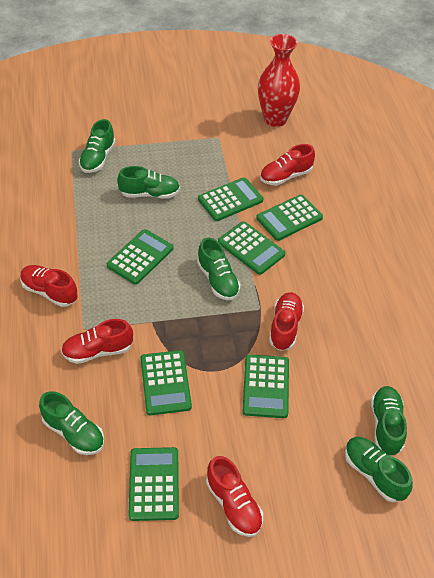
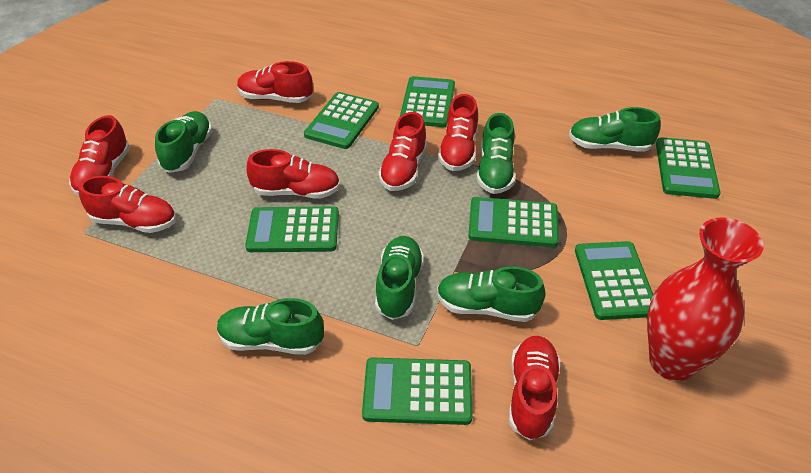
red shoe: [20,265,78,307] [61,319,133,364] [206,456,263,537] [260,144,315,186] [269,292,304,351] = 5 -> [69,115,130,196] [79,176,176,233] [237,61,313,103] [246,149,340,199] [378,112,427,191] [438,94,478,171] [509,336,561,440] = 7

